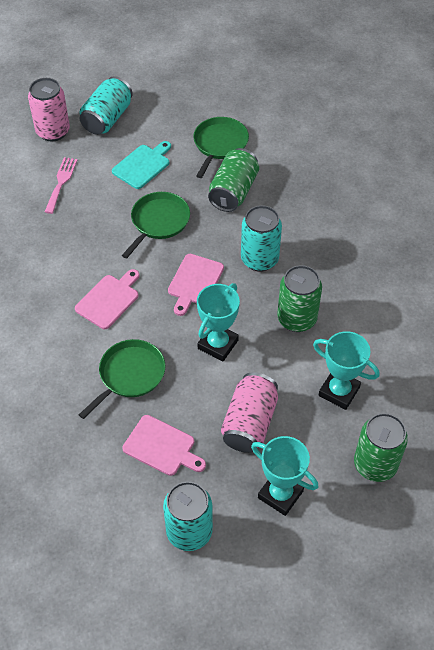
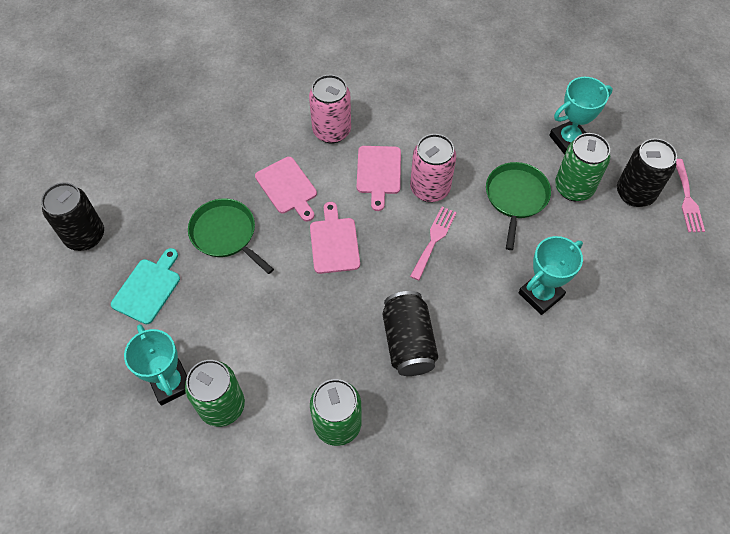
black can: none = 0 -> [41,182,104,251] [383,291,438,376] [617,139,677,207] = 3
green pan: [79,339,165,419] [122,192,190,258] [193,117,249,178] = 3 -> [188,198,274,274] [486,162,551,250] = 2
pink fork: [45,157,77,214] = 1 -> [410,207,457,281] [676,159,705,232] = 2
turquoise can: [80,76,133,135] [163,481,213,551] [241,205,282,272] = 3 -> none = 0

